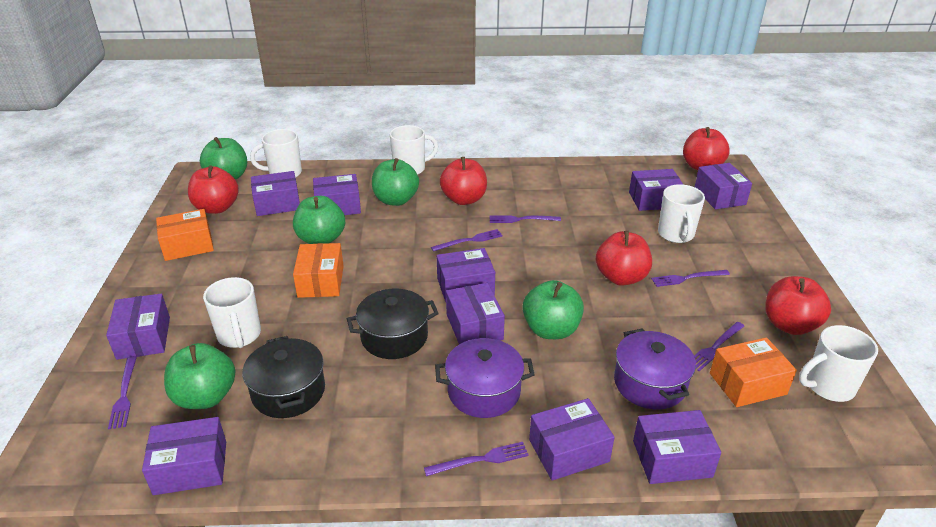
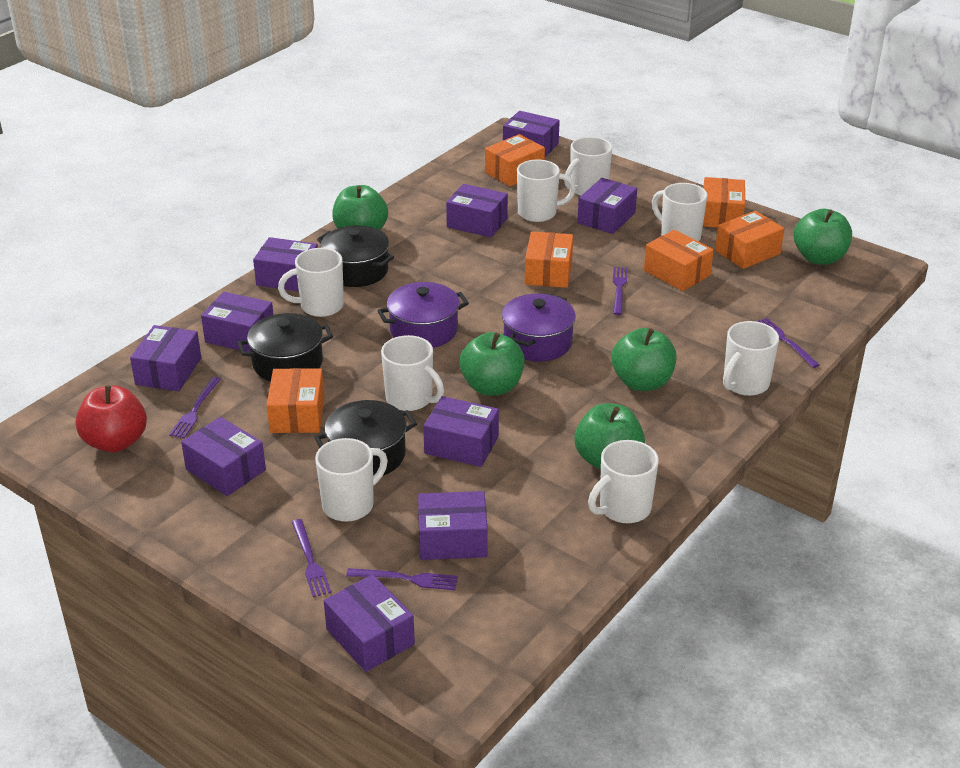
black pot: [242,336,325,418] [347,289,439,359] = 2 -> [237,313,333,381] [314,400,417,476] [317,225,394,287] = 3
orange box: [156,209,214,261] [293,243,344,298] [710,337,797,407] = 3 -> [267,368,324,433] [485,134,545,187] [525,231,573,288] [644,230,714,291] [703,177,745,228] [715,211,784,269] = 6
purple fork: [108,356,137,430] [424,442,529,476] [431,229,503,252] [490,215,561,223] [651,270,730,287] [694,322,744,371] = 6 -> [169,377,221,438] [292,519,331,597] [346,568,458,590] [613,267,628,315] [756,318,820,368] = 5
red apple: [188,165,239,214] [440,157,487,205] [596,231,652,286] [683,127,730,170] [765,276,831,335] = 5 -> [75,385,147,453] = 1
white mug: [203,277,261,348] [250,129,302,178] [390,125,438,175] [658,184,705,243] [799,325,878,402] = 5 -> [278,248,344,317] [315,438,388,522] [381,335,444,411] [517,159,576,222] [565,137,612,196] [588,440,659,523] [652,183,708,242] [723,321,779,396] = 8

